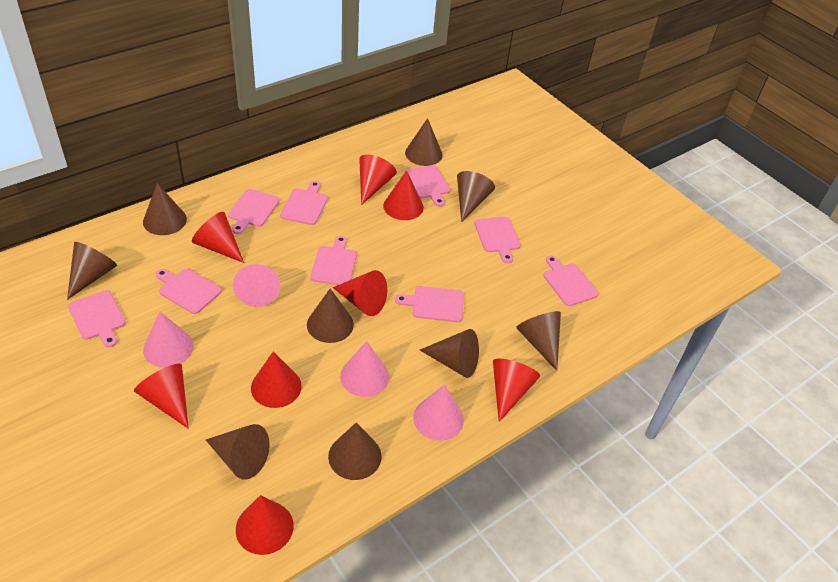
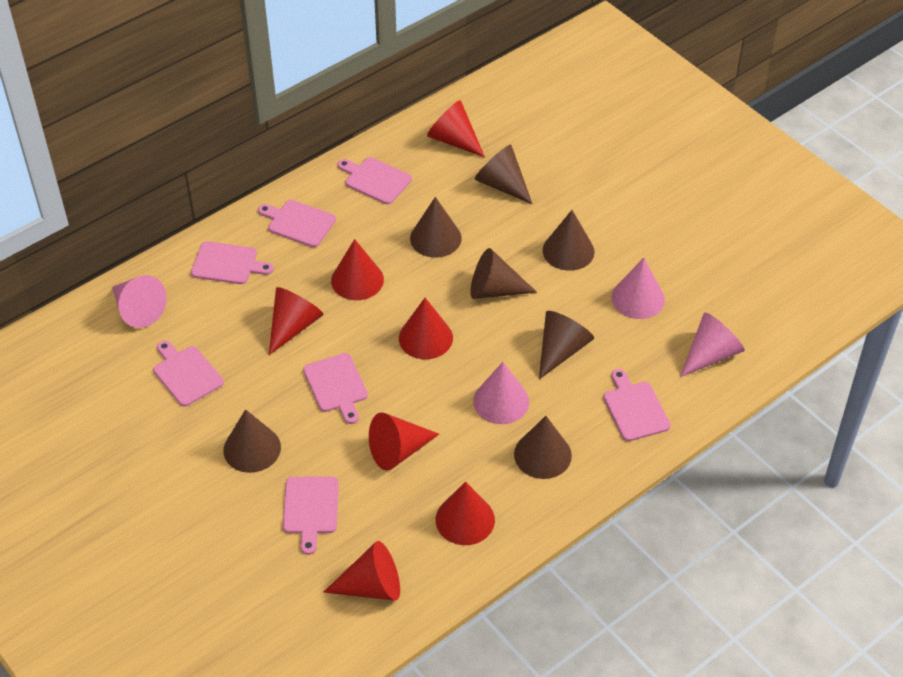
brown cone: [67,242,117,300] [143,183,187,235] [206,424,270,479] [307,289,354,343] [328,422,382,480] [405,118,443,166] [420,329,479,378] [457,171,495,222] [516,311,561,371] = 9 -> [223,409,281,473] [410,197,462,258] [471,248,537,299] [475,144,532,204] [514,416,572,479] [539,311,594,380] [543,210,595,271] = 7
pink cutting board: [68,290,126,348] [156,269,222,314] [228,189,280,234] [280,181,328,225] [310,236,357,285] [395,286,464,322] [405,165,450,207] [474,217,521,263] [543,256,599,306] = 9 -> [153,341,224,407] [191,241,274,284] [258,200,336,247] [283,476,339,555] [303,353,368,424] [338,157,412,204] [603,369,671,441] = 7
red cone: [134,364,189,429] [192,212,244,263] [236,495,294,555] [251,351,302,408] [333,270,387,316] [359,154,397,205] [383,170,424,220] [493,359,540,422] = 8 -> [269,287,324,355] [323,541,400,601] [331,239,384,300] [369,412,439,471] [399,298,453,359] [427,100,485,157] [436,481,495,545] = 7

